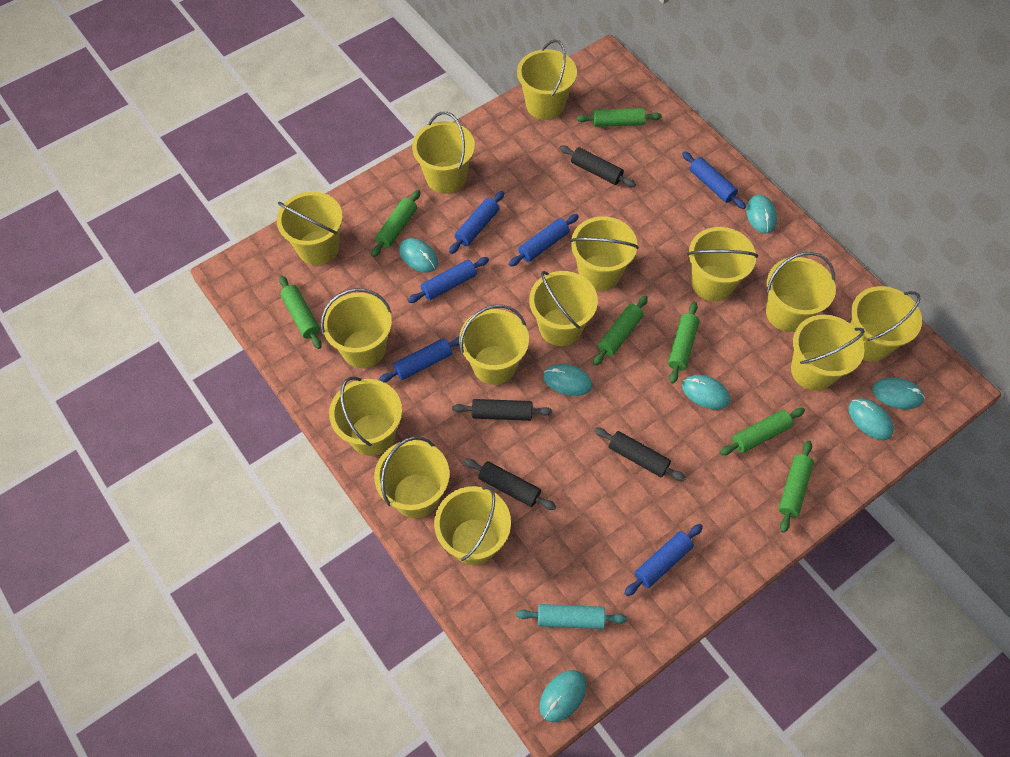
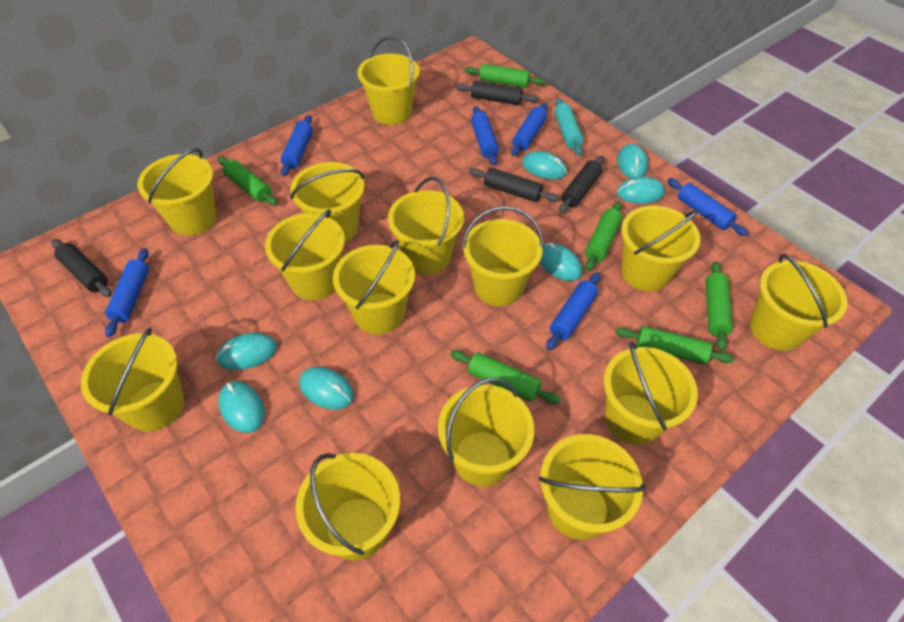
green rolling pin: [279,276,322,349] [371,190,420,257] [577,108,662,127] [593,296,648,366] [668,302,699,384] [720,408,805,455] [779,440,814,533] = 7 -> [218,157,278,206] [450,350,561,404] [465,64,545,88] [585,201,622,271] [615,326,734,364] [706,261,733,351] = 6

